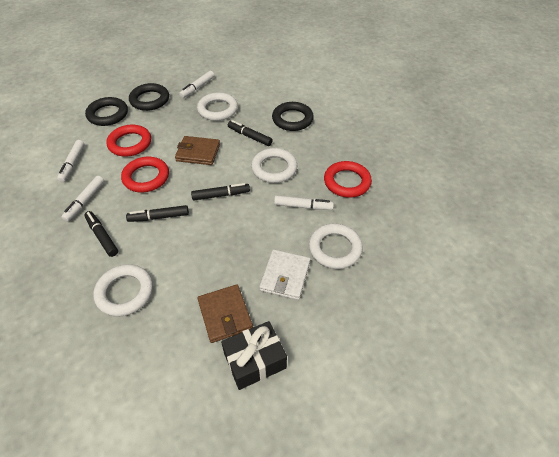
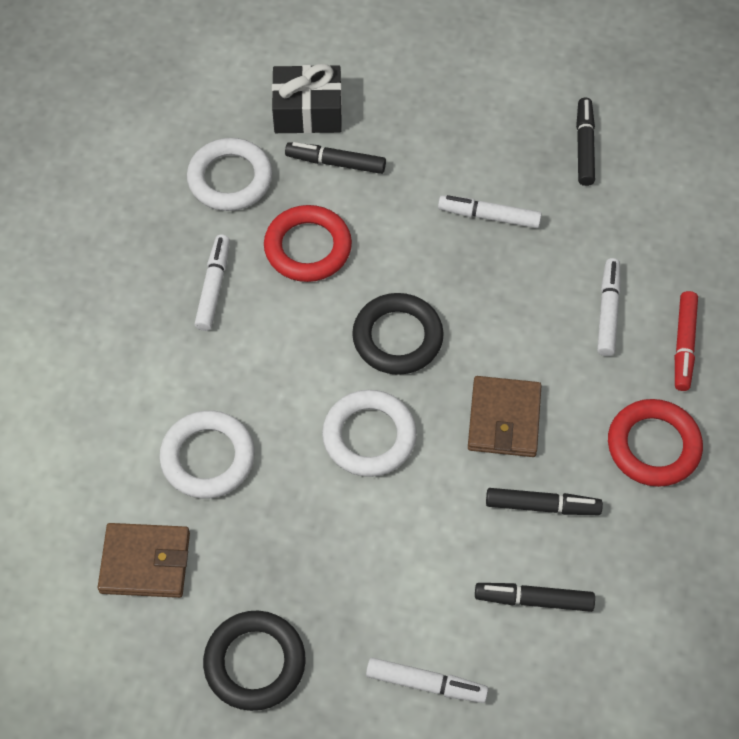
black ring: [85,97,128,126] [129,83,169,111] [272,102,314,131] = 3 -> [203,611,306,711] [352,293,444,375] = 2
red marker: none = 0 -> [675,291,698,391] = 1
red ring: [106,125,151,157] [121,157,169,192] [324,161,372,198] = 3 -> [264,205,352,282] [608,399,703,487] = 2
white ring: [93,264,153,317] [197,92,238,121] [251,148,297,183] [309,224,363,269] = 4 -> [159,410,255,499] [187,138,272,211] [322,390,417,477] = 3
white wallet: [259,249,311,300] = 1 -> none = 0

